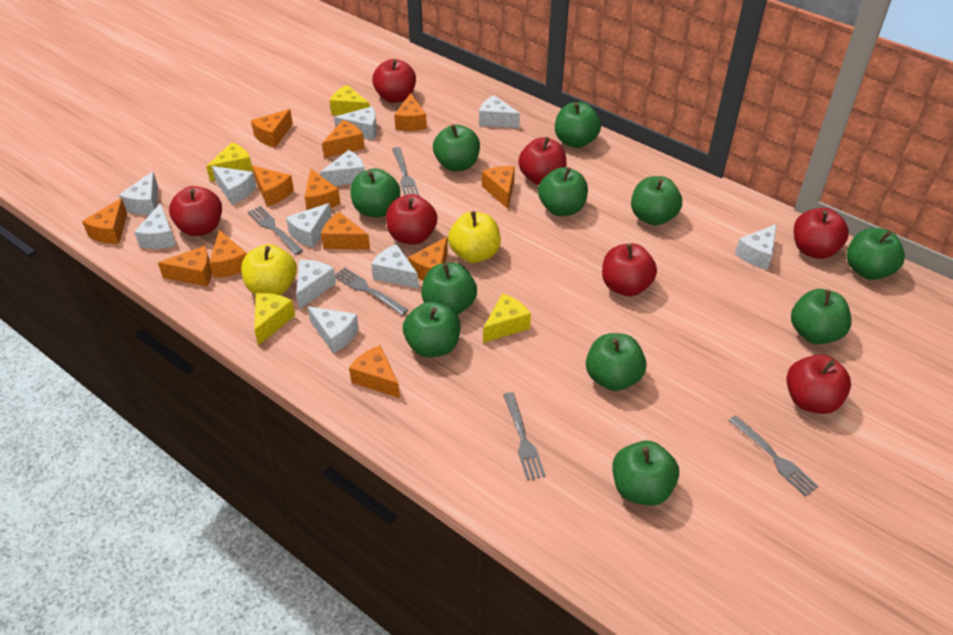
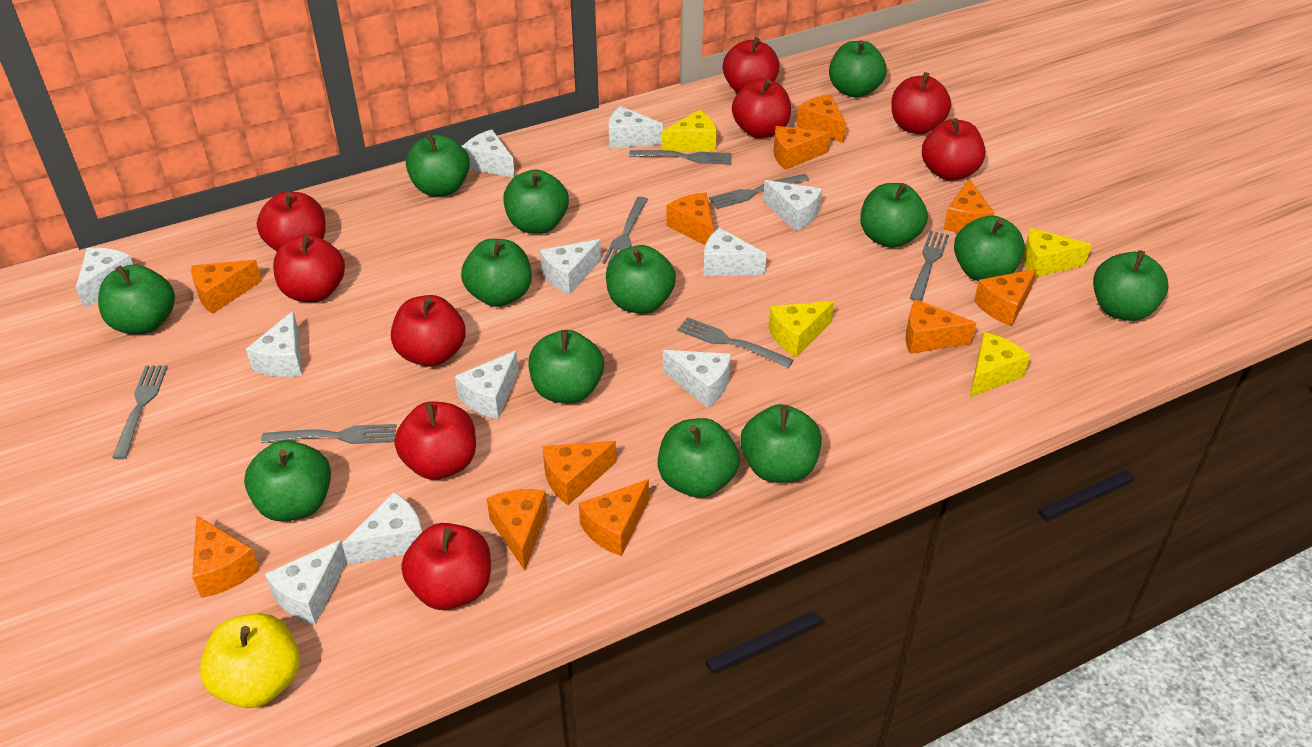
green apple: [350,168,400,217] [403,301,460,358] [421,263,477,315] [433,124,480,171] [538,167,588,216] [555,102,601,148] [586,333,646,391] [612,441,679,506] [631,176,682,226] [791,289,852,344] [847,228,905,280] = 11 -> [98,264,175,334] [244,440,331,521] [406,133,470,197] [461,239,532,307] [503,170,569,234] [528,330,604,403] [606,245,676,314] [658,418,740,498] [740,404,822,483] [829,40,886,98] [860,183,928,248] [954,215,1025,281] [1093,250,1169,321] = 13
grey fork: [248,206,303,255] [335,267,408,316] [392,147,420,196] [503,392,546,481] [728,415,819,497] = 5 -> [112,365,168,459] [261,424,396,444] [602,197,648,264] [629,150,732,165] [677,317,794,368] [709,174,809,209] [910,231,949,301] = 7
orange cheese: [82,198,127,244] [158,246,212,287] [209,230,247,278] [251,109,293,148] [252,166,294,206] [305,169,341,210] [321,212,370,250] [322,120,365,158] [349,345,400,398] [394,93,427,131] [408,237,448,281] [482,166,515,209] = 12 -> [191,260,262,314] [192,515,260,598] [487,489,547,570] [542,441,616,505] [579,479,649,556] [666,192,714,245] [774,126,830,170] [797,94,846,143] [906,299,976,354] [944,179,995,233] [974,269,1037,326] = 11
red apple: [169,186,222,236] [372,59,416,103] [386,194,437,245] [518,137,567,185] [602,244,657,296] [786,354,851,414] [794,208,849,259] = 7 -> [257,192,326,251] [273,234,345,302] [391,295,466,367] [394,401,476,480] [401,523,491,610] [723,37,780,93] [732,79,791,138] [891,72,951,134] [922,118,985,181] = 9
yellow apple: [241,244,297,295] [448,211,501,263] = 2 -> [200,613,300,708] = 1

